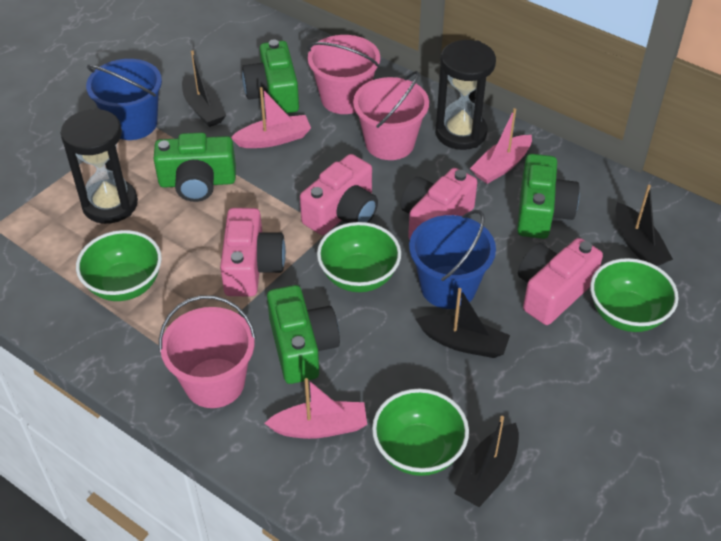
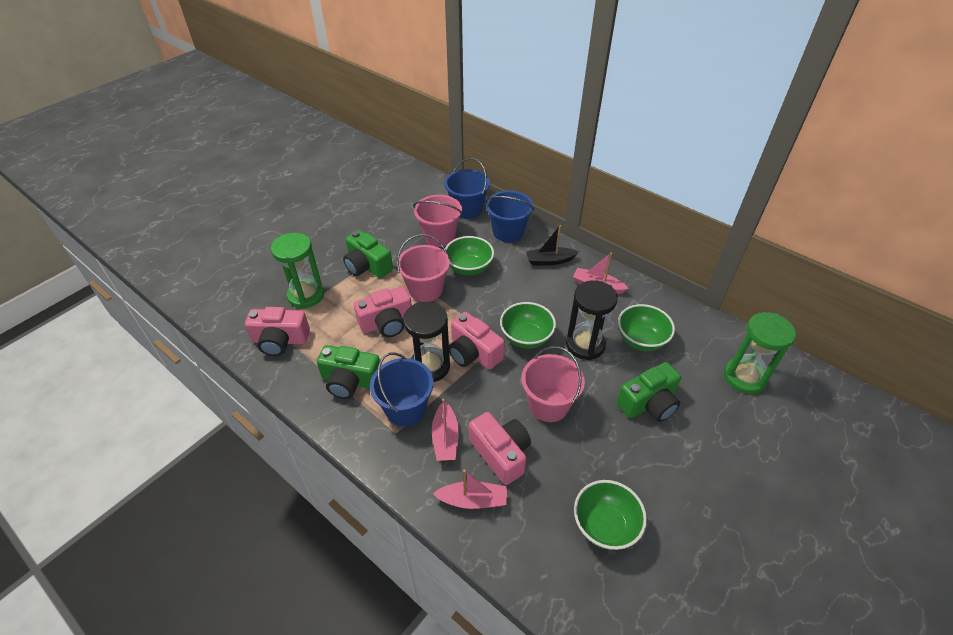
black boat: [182,50,226,127] [416,288,510,358] [454,416,519,507] [615,185,673,266] = 4 -> [526,225,579,265] = 1
blue bucket: [86,59,162,140] [409,210,496,309] = 2 -> [370,352,434,427] [444,158,490,219] [486,190,534,242] = 3
green camera: [153,133,236,202] [242,39,299,114] [267,285,340,384] [517,154,580,239] = 4 -> [317,345,380,399] [343,230,393,278] [616,362,681,422] = 3
green hourglass: none = 0 -> [271,233,324,309] [724,312,796,394] = 2

